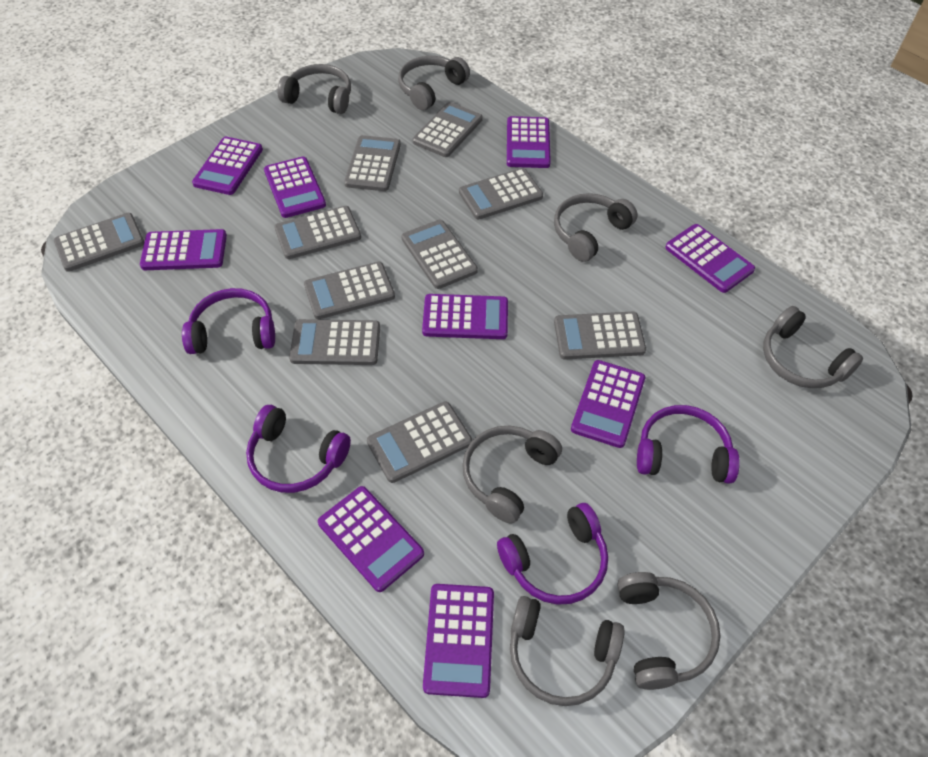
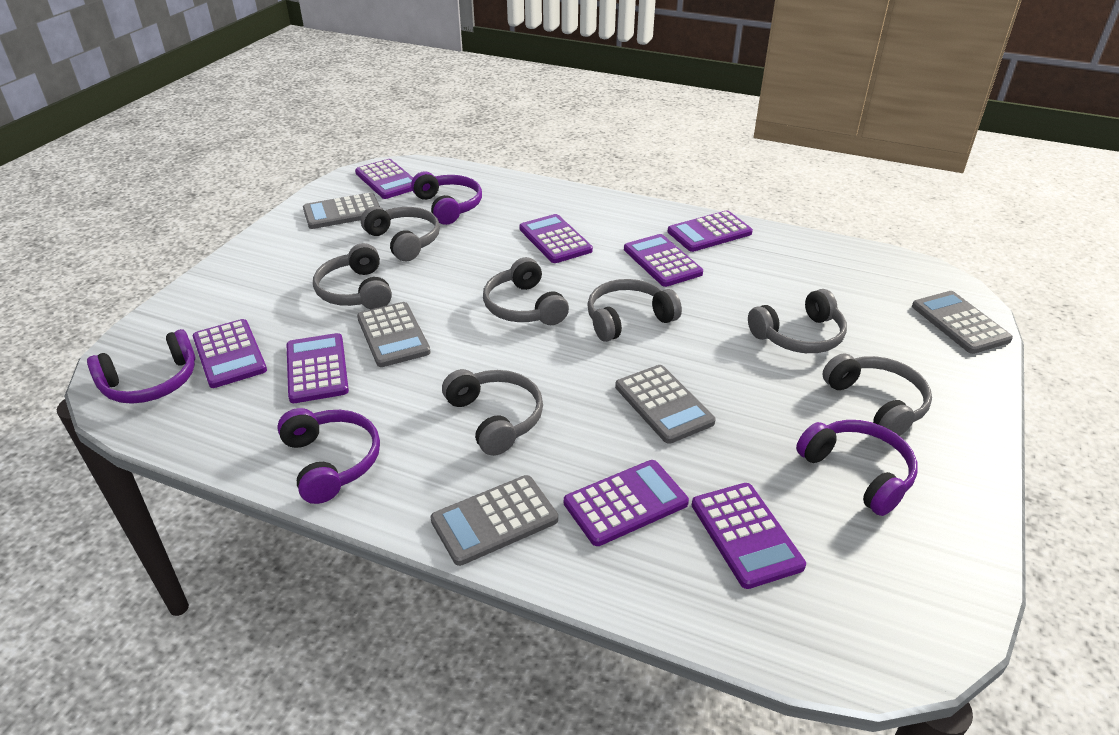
grey calculator: [54,213,144,272] [274,206,361,259] [289,319,380,365] [304,262,395,319] [344,135,401,191] [367,401,472,483] [401,220,478,289] [413,102,483,157] [459,168,543,219] [554,312,646,360] = 10 -> [303,192,380,229] [357,302,431,367] [431,475,558,566] [615,365,716,444] [912,291,1013,354] = 5
purple calculator: [140,229,227,270] [192,137,263,195] [264,157,326,218] [318,486,424,592] [422,294,508,339] [423,584,494,698] [507,116,551,168] [571,360,645,448] [665,224,755,293] = 9 -> [193,319,267,388] [287,333,349,403] [355,159,413,199] [519,214,593,263] [564,460,689,546] [624,234,703,287] [668,210,753,252] [692,483,806,589] = 8

